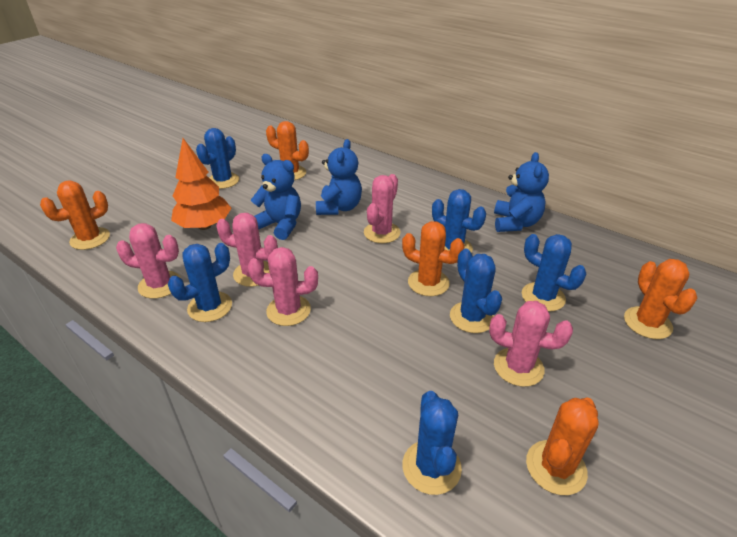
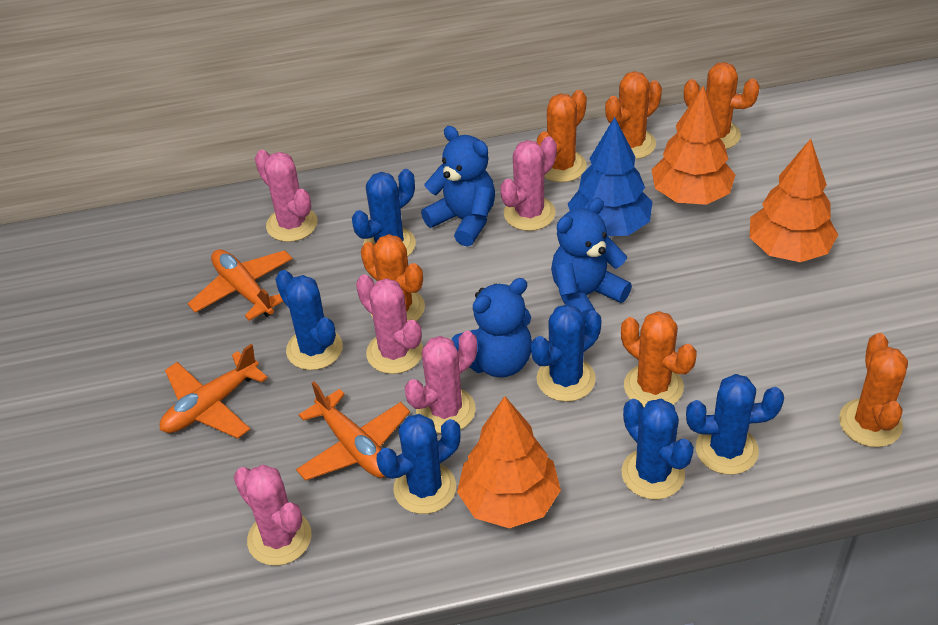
blue tree: none = 0 -> [568,117,653,236] = 1
orange cactus: [40,181,110,250] [266,121,309,180] [402,221,465,296] [526,398,599,495] [624,259,697,339] = 5 -> [361,234,425,321] [537,90,587,182] [605,71,662,159] [621,311,697,407] [684,62,760,149] [839,333,908,447] = 6
orange plane: none = 0 -> [160,344,268,438] [188,249,292,321] [296,382,410,481] = 3
orange tree: [171,138,231,230] = 1 -> [457,396,561,528] [651,86,735,205] [750,139,838,262] = 3

